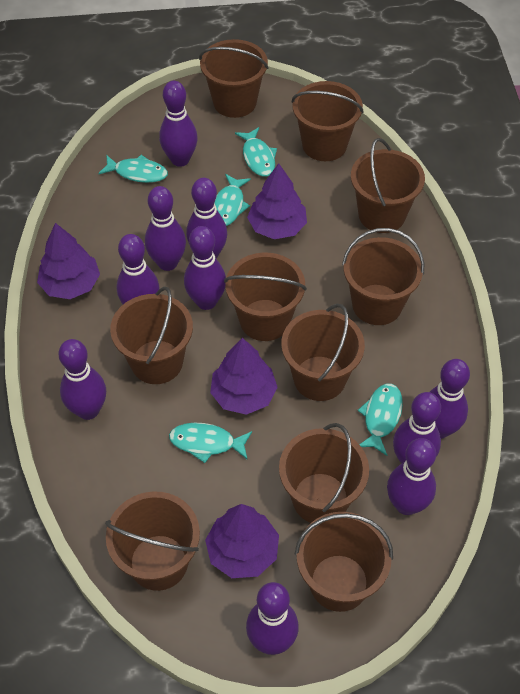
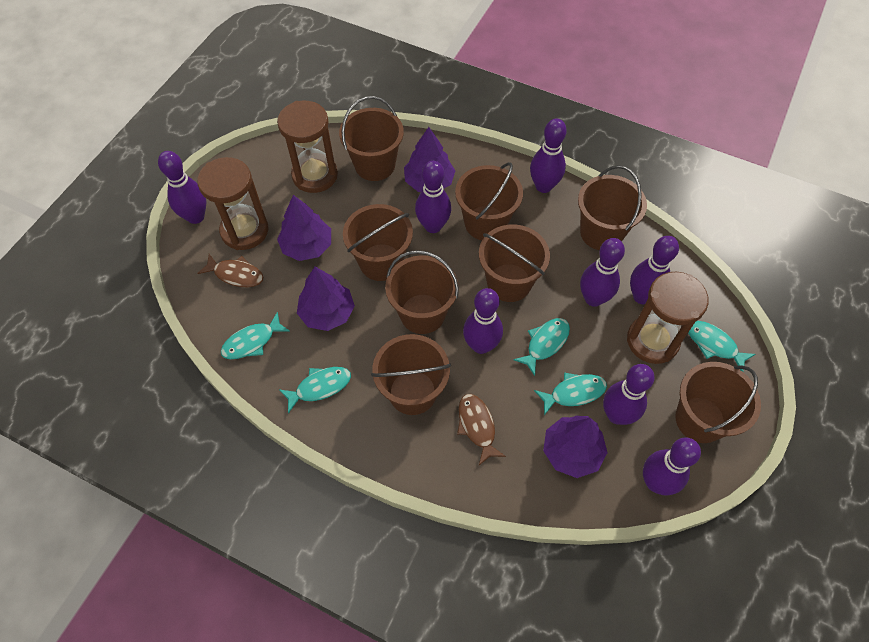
brown bucket: [105,492,200,591] [110,287,193,384] [199,39,269,118] [224,253,307,341] [279,423,369,523] [281,304,365,401] [292,81,364,161] [295,512,393,612] [342,228,424,325] [351,138,425,233] = 10 -> [339,96,404,181] [343,204,413,281] [371,334,451,415] [385,250,459,334] [455,162,523,240] [479,225,550,302] [578,165,647,250] [675,362,761,443] = 8
brown fish: none = 0 -> [197,254,263,287] [457,394,506,465] = 2
brown hourglass: none = 0 -> [197,157,268,250] [277,101,338,193] [627,272,709,364] = 3
purple bowling pin: [58,339,106,420] [117,234,160,304] [145,186,186,271] [159,81,198,167] [184,226,226,310] [186,178,227,259] [246,582,299,655] [387,438,436,515] [393,392,441,464] [430,359,470,439] = 10 -> [158,151,206,224] [415,161,451,233] [463,288,503,354] [530,119,567,193] [580,238,625,307] [603,364,655,425] [630,236,679,304] [643,438,701,496] = 8

